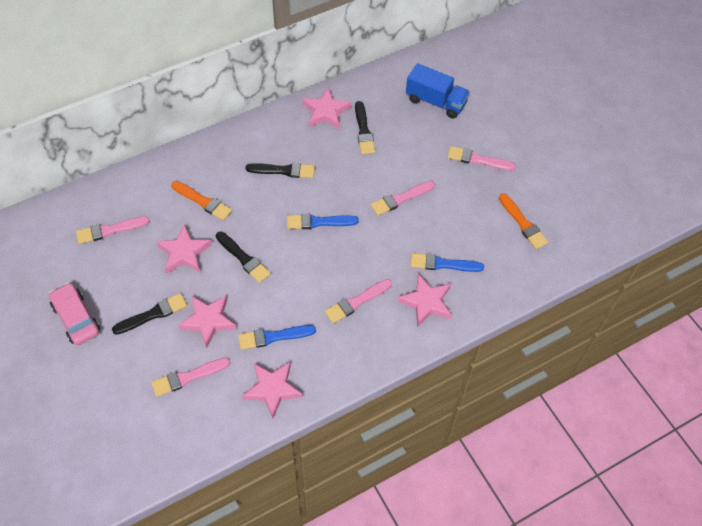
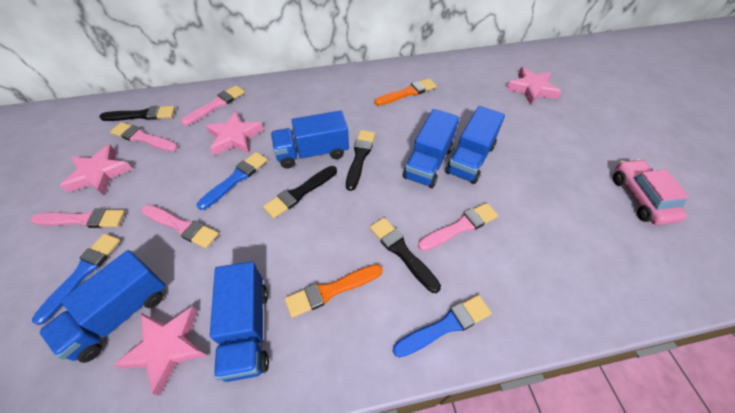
blue truck: [406,63,470,119] = 1 -> [39,250,166,363] [210,262,269,382] [271,110,349,169] [403,109,459,188] [445,106,505,184] = 5
pink star: [156,224,212,273] [178,295,237,348] [242,362,303,418] [302,88,351,129] [397,274,452,327] = 5 -> [60,144,133,196] [113,306,207,396] [205,111,264,155] [506,67,561,105] = 4

